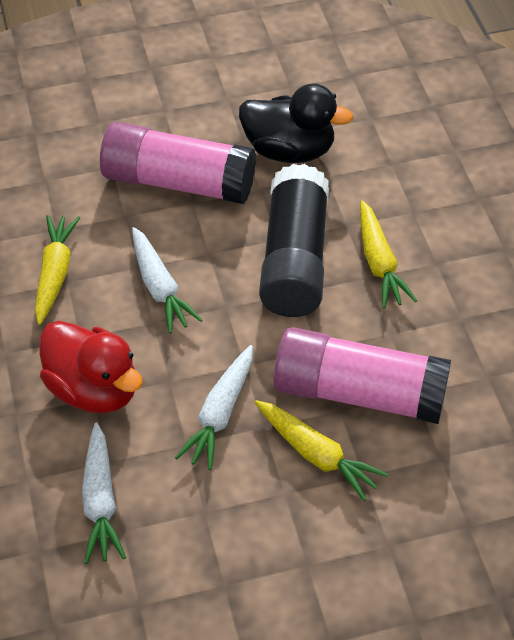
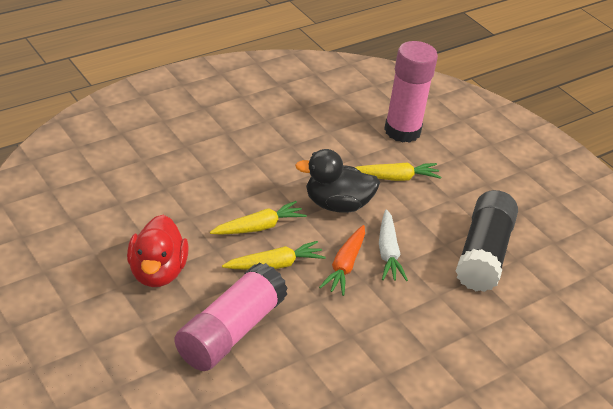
orange carrot: none = 0 -> [319,225,365,296] = 1
white carrot: [82,422,126,564] [132,227,203,333] [175,345,253,470] = 3 -> [379,209,408,281] = 1

